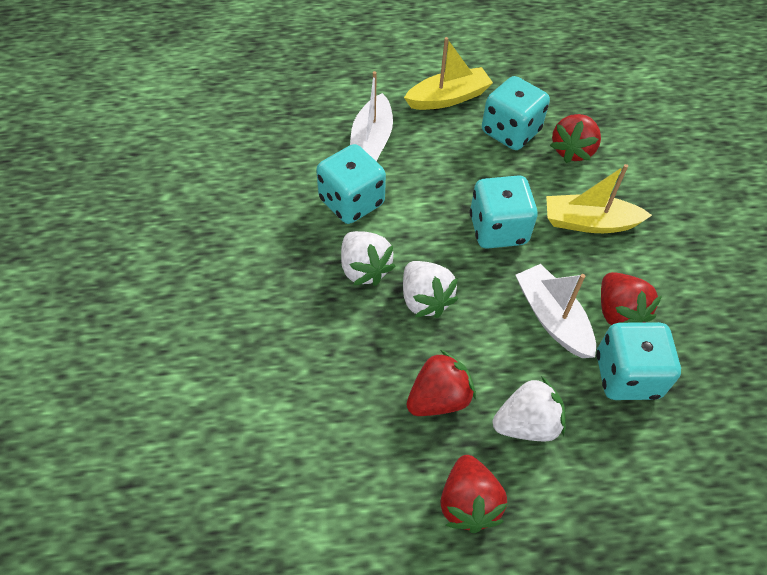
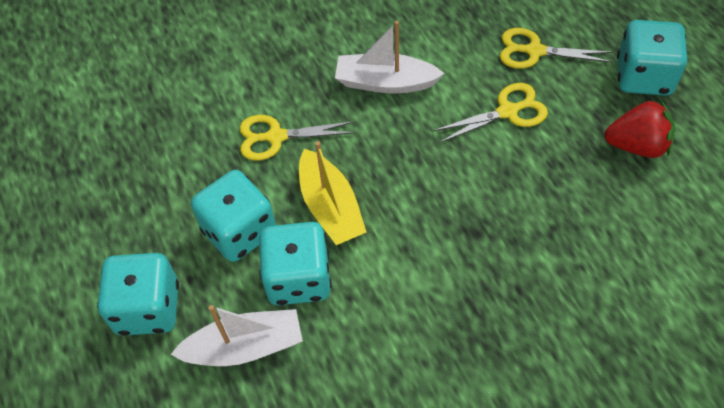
red strawberry: [407,350,476,416] [440,455,508,533] [550,114,601,163] [601,272,662,325] = 4 -> [604,100,675,158] = 1
white strawberry: [341,231,396,286] [403,261,458,318] [493,376,566,441] = 3 -> none = 0
yellow boat: [404,37,493,110] [546,164,652,233] = 2 -> [299,141,367,245] = 1
yellow scissors: none = 0 -> [240,115,356,160] [433,83,548,143] [500,28,613,69] = 3

